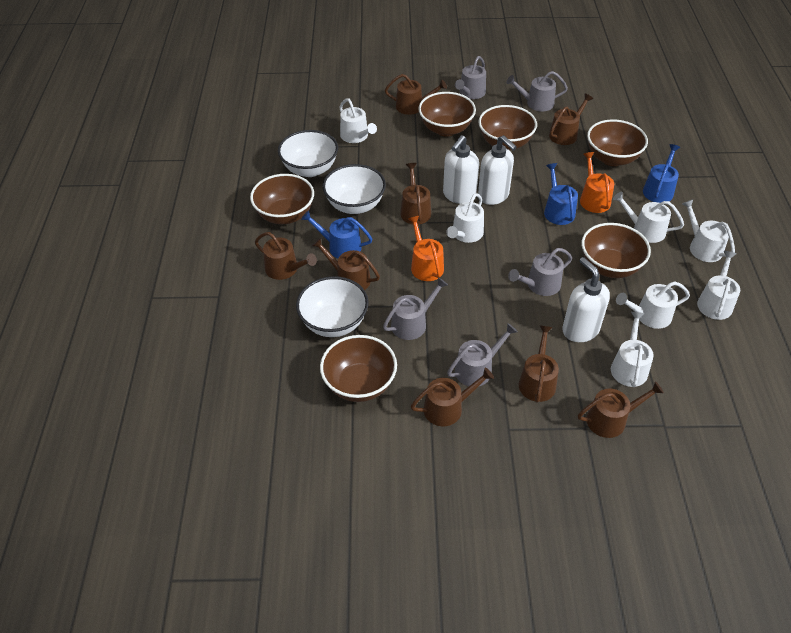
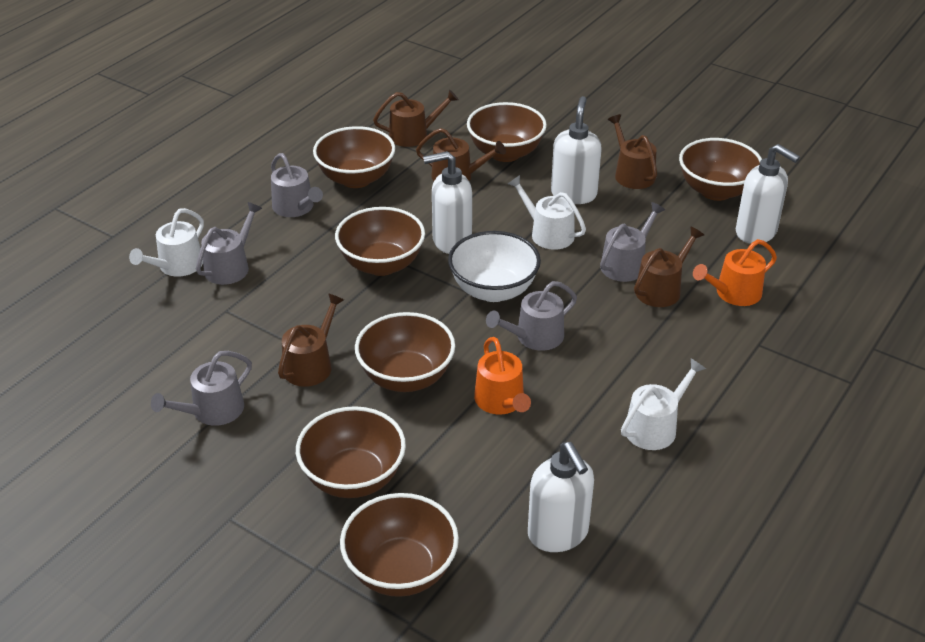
blue watering can: [301,211,372,258] [544,163,578,225] [643,144,680,203] = 3 -> none = 0
brown bowl: [250,174,314,224] [320,335,397,402] [418,92,476,136] [478,105,537,150] [581,223,651,278] [587,119,648,166] = 6 -> [296,406,406,498] [313,126,395,188] [335,207,425,276] [340,493,459,597] [355,312,455,392] [467,102,547,162] [679,138,762,201] = 7
brown watering can: [255,232,317,280] [312,238,380,290] [385,74,447,115] [401,163,431,225] [411,367,494,426] [519,325,559,403] [549,94,593,145] [578,381,664,438] = 8 -> [278,293,344,387] [373,90,459,147] [416,128,506,181] [608,114,657,189] [634,227,704,307] = 5
white bowl: [278,130,338,177] [296,276,369,337] [322,164,386,214] = 3 -> [448,231,541,302] = 1
white soap dispenser: [443,135,479,204] [478,135,517,205] [562,257,610,342] = 3 -> [423,151,472,254] [528,442,594,552] [551,96,602,204] [736,144,800,244] = 4
white watering can: [339,98,377,143] [446,193,484,243] [611,312,654,387] [613,192,684,243] [616,281,690,329] [682,200,735,262] [697,251,740,320] = 7 -> [129,208,204,277] [508,175,586,250] [621,358,706,450] = 3

